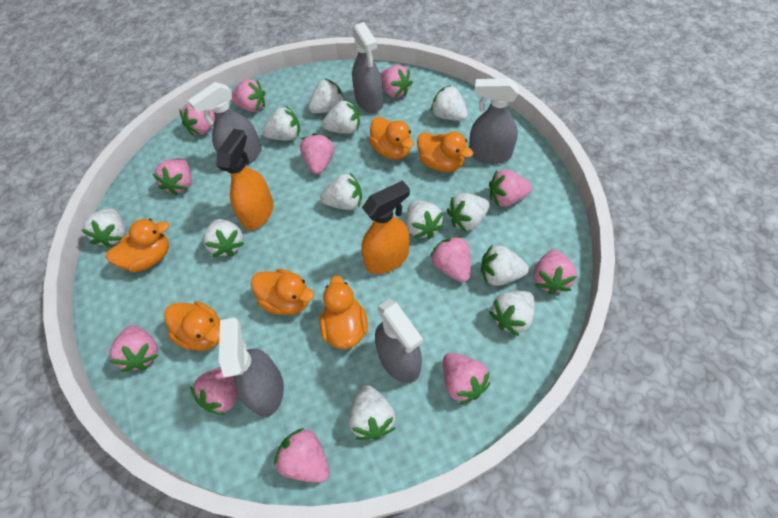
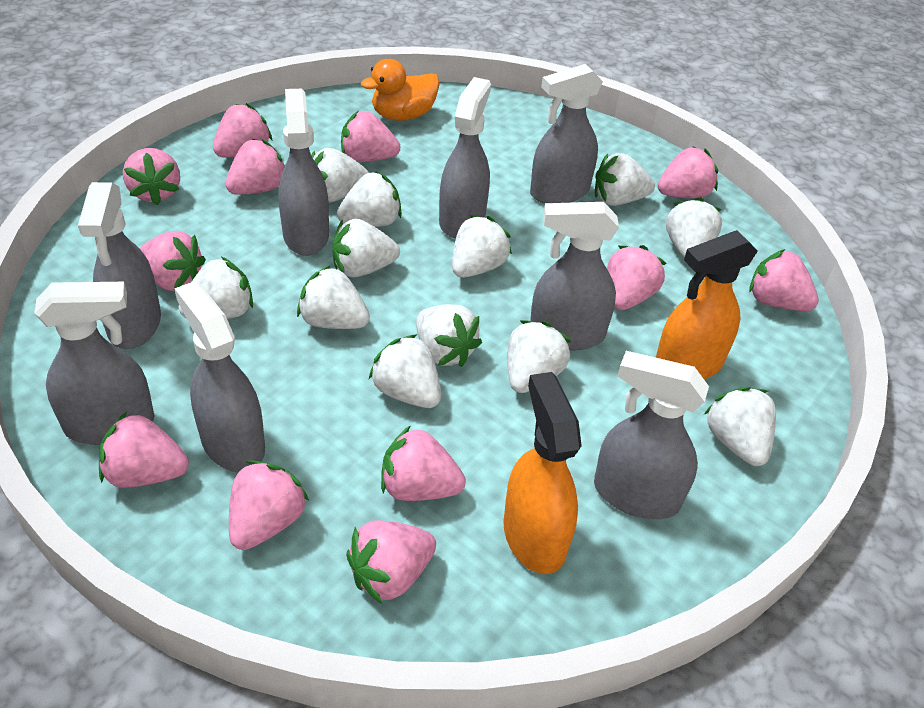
grey spray bottle: [188,82,262,166] [219,317,284,417] [352,22,383,113] [375,299,423,383] [469,78,519,164] = 5 -> [34,282,155,445] [78,182,161,349] [174,281,265,472] [278,89,329,256] [439,77,491,238] [530,64,603,204] [530,202,619,350] [594,351,709,519] = 8
orange duck: [106,219,169,272] [164,301,220,351] [251,269,314,315] [320,275,368,349] [369,117,414,160] [417,132,473,172] = 6 -> [361,59,440,121] = 1

